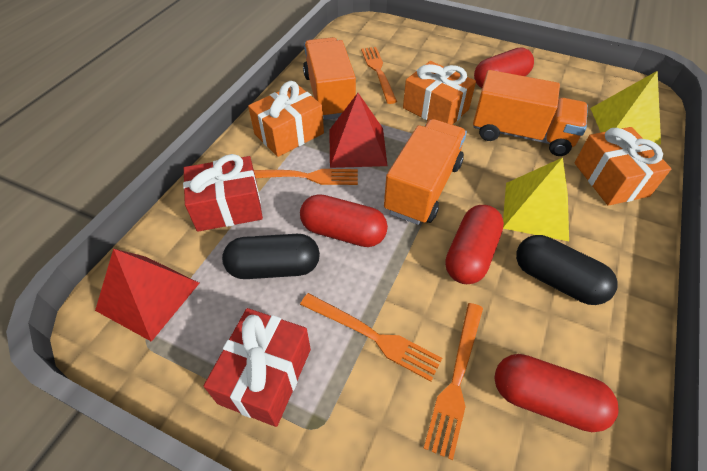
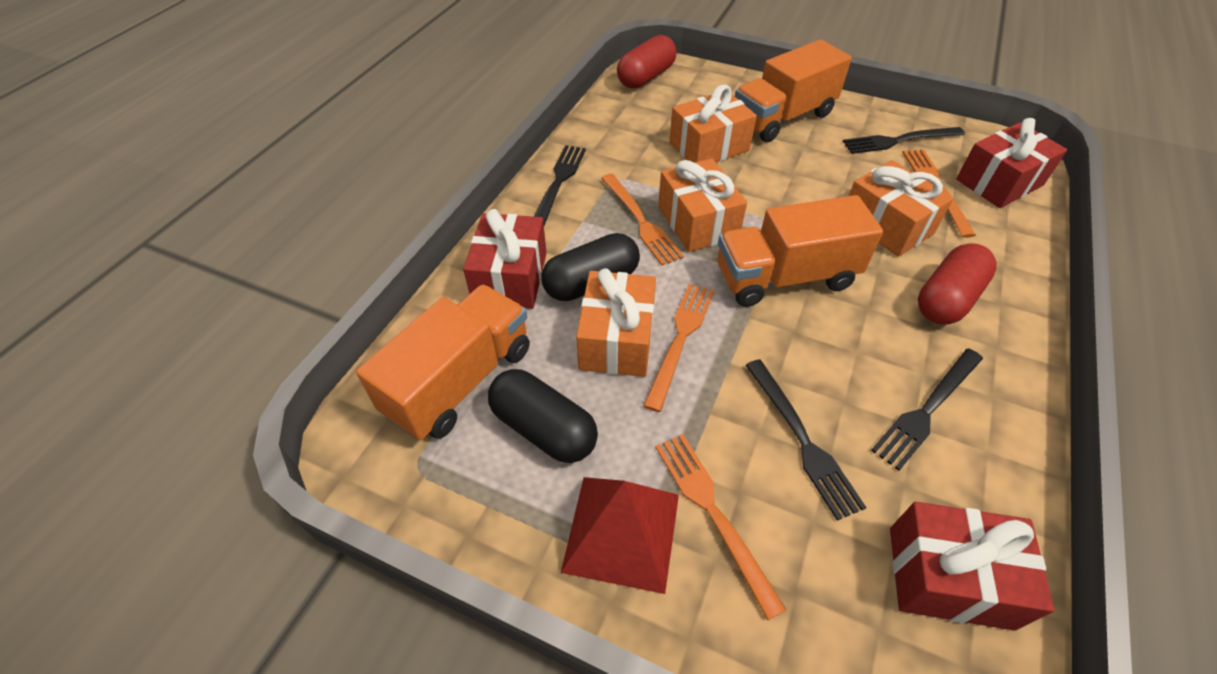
black fork: none = 0 -> [534,145,586,226] [746,359,867,521] [842,127,965,154] [871,349,983,471] = 4
orange gift: [248,81,324,157] [403,61,476,125] [575,127,672,206] = 3 -> [576,268,656,377] [658,159,747,252] [669,84,757,163] [849,160,954,257] = 4
red capsule: [300,194,388,247] [445,205,504,284] [474,48,534,88] [494,354,619,432] = 4 -> [617,35,677,89] [918,243,997,325] = 2
red gift: [183,154,263,232] [204,308,311,427] = 2 -> [463,209,547,309] [890,502,1055,631] [956,118,1067,208] = 3
red pyramid: [95,248,199,342] [329,93,387,168] = 2 -> [561,477,679,594] = 1
yellow pyramid: [503,157,569,241] [590,71,661,145] = 2 -> none = 0

